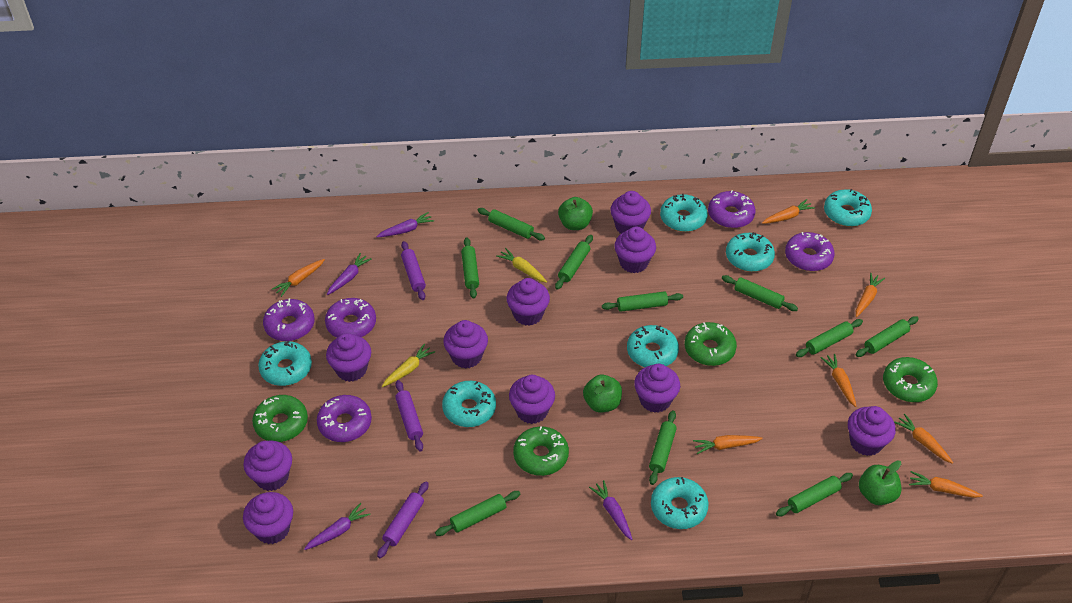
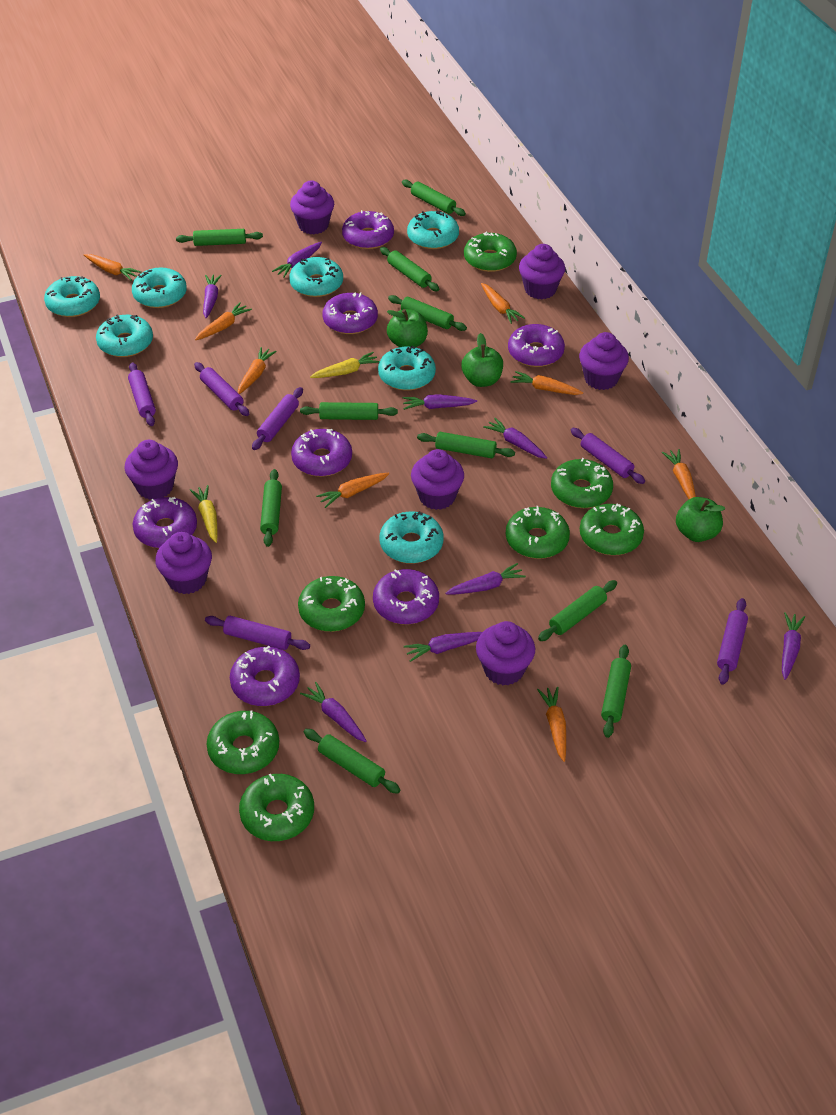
green donut: [252,395,308,442] [513,426,569,476] [685,322,737,366] [883,357,938,402] = 4 -> [206,710,279,774] [239,774,314,841] [298,576,365,632] [464,231,517,272] [506,506,570,559] [551,458,613,508] [580,503,644,555] = 7
orange carrot: [272,259,325,297] [693,435,763,454] [762,199,815,224] [820,354,857,407] [856,273,885,317] [894,414,953,464] [909,471,983,498] = 7 -> [84,254,141,281] [195,302,252,340] [238,347,277,394] [316,473,389,508] [481,283,525,324] [511,371,583,395] [537,687,566,762] [662,449,696,499] = 8
purple carrot: [304,503,371,550] [327,253,372,295] [376,212,434,237] [589,480,632,540] = 4 -> [203,275,222,318] [272,242,322,277] [300,682,367,742] [403,394,477,410] [404,632,482,662] [445,563,526,595] [483,418,547,459] [782,612,805,680] = 8
purple cupcake: [243,441,292,491] [243,492,293,544] [326,333,371,382] [443,320,488,369] [506,278,550,326] [509,375,555,424] [610,191,651,234] [614,226,656,273] [634,364,680,413] [848,406,896,456] = 10 -> [125,440,178,500] [155,532,212,594] [290,180,334,234] [411,449,464,510] [476,621,535,685] [519,244,565,299] [579,332,629,390] = 7
purple donut: [263,298,315,341] [317,395,372,442] [325,298,376,338] [708,190,755,228] [785,232,834,271] = 5 -> [133,497,197,548] [230,646,300,706] [291,429,352,477] [322,292,378,334] [342,210,394,249] [373,569,439,625] [508,324,565,367] = 7
purple rolling pin: [377,481,429,558] [395,380,423,451] [401,241,426,300] = 3 -> [128,362,156,426] [194,362,249,416] [205,616,310,650] [252,387,303,450] [571,428,645,484] [717,598,748,685] = 6

